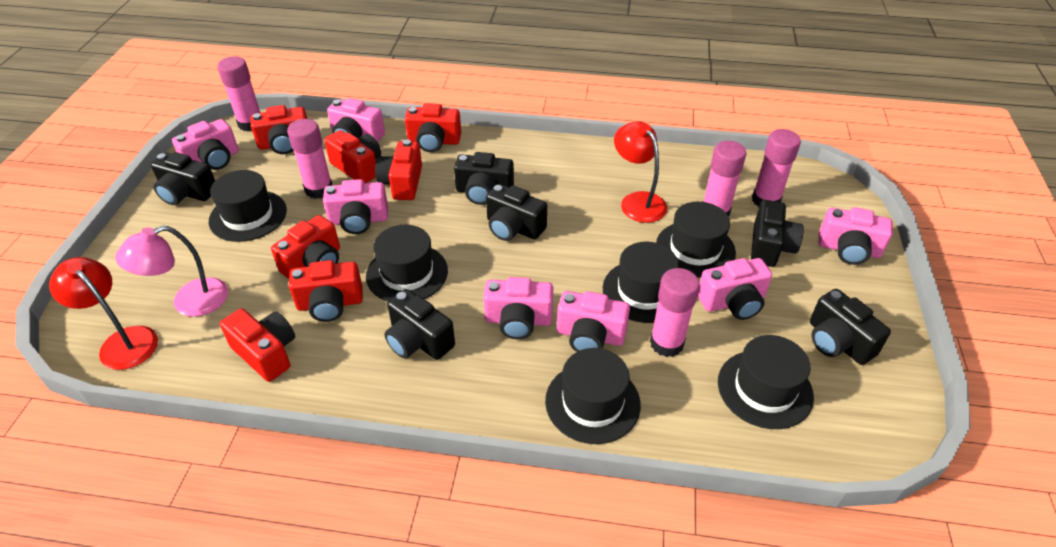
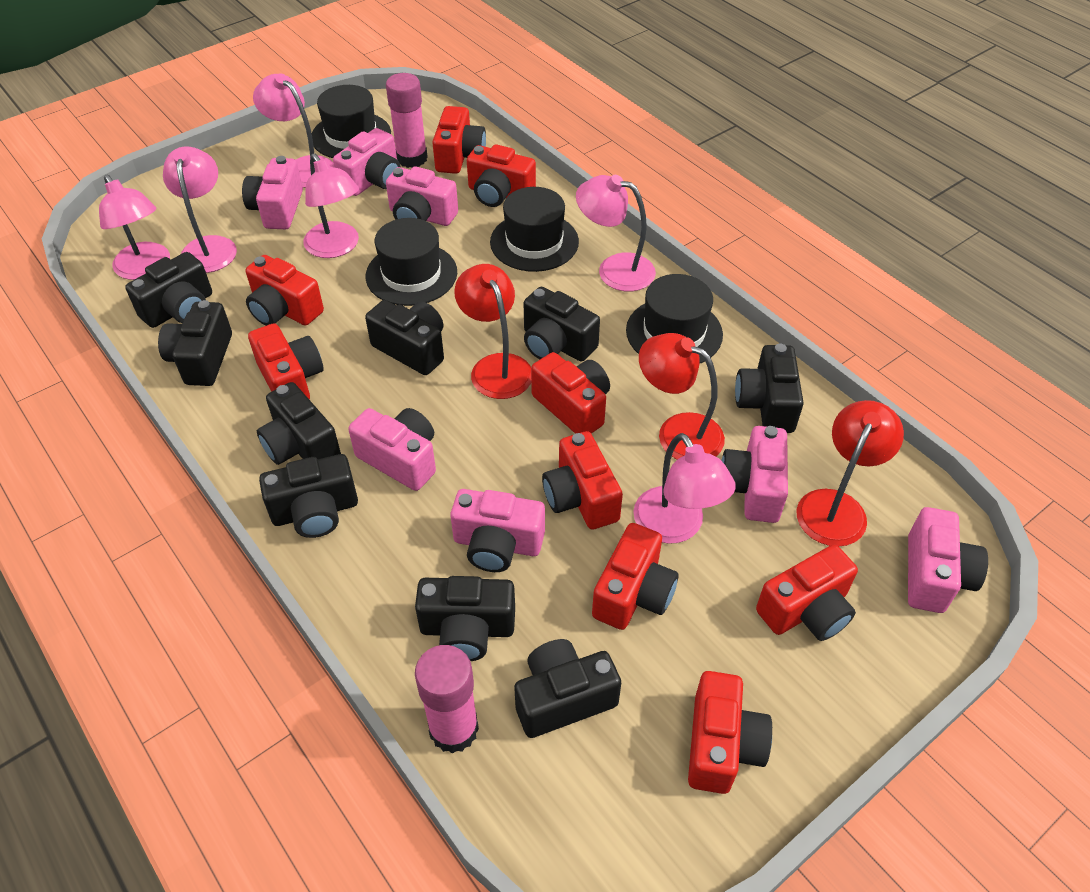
black camera: [151,152,215,205] [384,289,455,360] [454,152,514,205] [486,184,547,241] [751,200,804,267] [810,289,891,365] = 6 -> [125,252,212,328] [158,300,232,386] [257,382,341,465] [259,454,358,538] [365,300,444,375] [415,576,515,661] [514,639,621,738] [524,287,600,362] [735,344,804,433] = 9
black hat: [209,170,287,242] [366,225,448,302] [545,348,641,444] [603,242,679,323] [656,202,736,278] [718,335,814,429] = 6 -> [312,85,391,158] [366,218,457,306] [490,187,579,272] [626,274,723,363] = 4
pink glue stick: [218,56,260,132] [287,119,332,199] [650,268,700,357] [703,141,747,216] [752,129,801,207] = 5 -> [386,73,428,168] [415,645,479,754] = 2
pink lamp: [115,226,228,317] = 1 -> [99,175,170,280] [163,147,237,273] [253,73,334,188] [303,154,359,258] [576,175,656,291] [633,433,736,544] = 6
red camera: [220,308,295,382] [250,105,307,154] [271,215,340,279] [289,260,363,322] [324,130,381,183] [375,139,422,200] [405,103,461,152] = 7 -> [246,255,324,326] [248,323,324,400] [432,106,486,174] [467,144,536,207] [531,352,610,434] [542,431,623,530] [592,523,679,630] [688,671,772,794] [756,545,858,641] = 9
red lamp: [49,257,158,370] [614,121,667,223] = 2 -> [454,264,531,399] [639,333,725,460] [796,400,904,547] = 3

